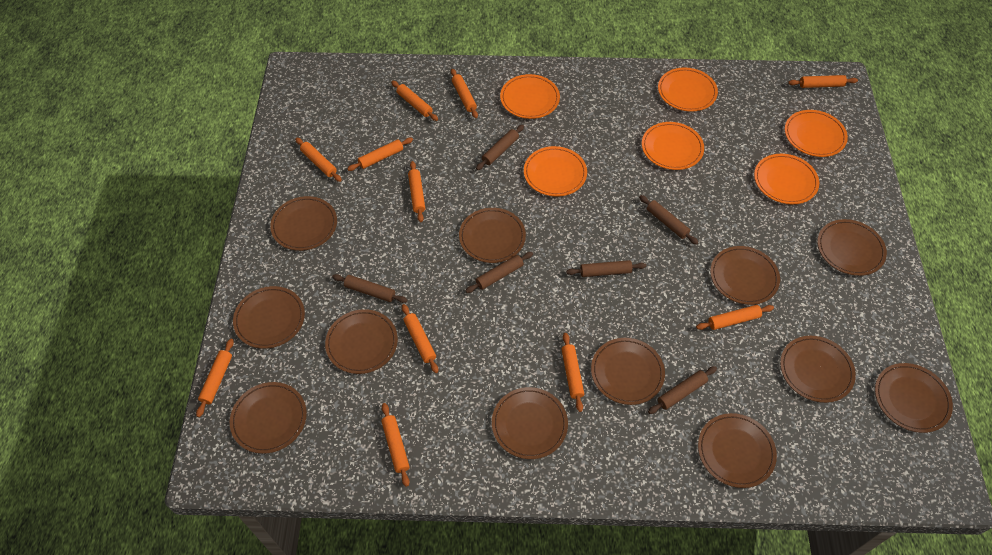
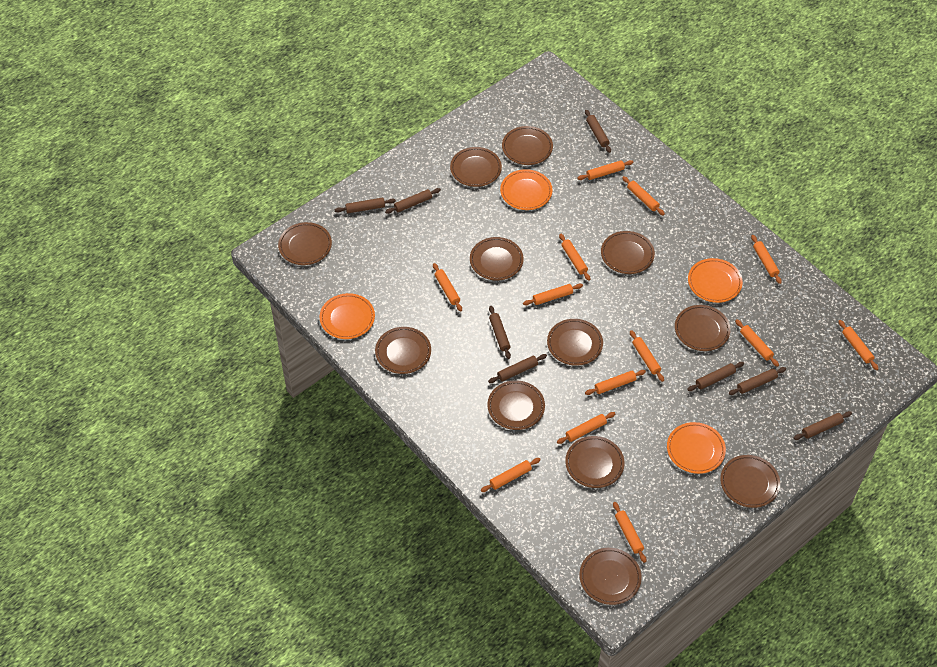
brown rolling pin: [332,274,407,303] [465,252,533,293] [476,125,524,170] [566,260,646,277] [639,195,698,245] [648,366,717,414] = 6 -> [335,198,396,213] [385,188,441,214] [488,354,547,383] [489,306,511,359] [585,110,611,153] [687,362,744,391] [729,367,786,395] [794,411,852,440] = 8
orange plate: [500,74,560,119] [524,146,587,197] [642,122,704,170] [658,67,718,112] [754,154,819,204] [785,110,848,157] = 6 -> [320,293,375,339] [500,169,553,210] [667,422,726,474] [688,258,743,303] = 4
orange rolling pin: [196,339,234,417] [295,138,342,182] [347,137,413,171] [381,403,410,487] [391,81,438,121] [402,304,438,373] [408,161,425,222] [451,69,478,118] [561,333,584,412] [696,305,774,330] [788,75,858,88] = 11 -> [433,263,462,311] [481,458,541,492] [523,283,583,306] [557,412,615,444] [559,234,590,281] [577,160,634,180] [585,370,646,395] [613,502,646,563] [622,176,665,216] [630,330,664,382] [735,319,779,367] [751,235,782,284] [838,320,879,370] = 13

